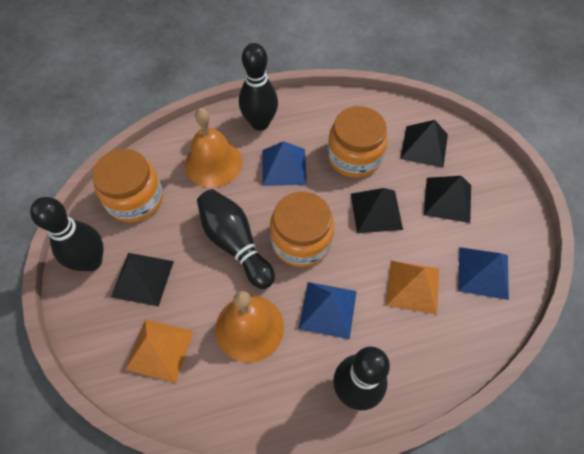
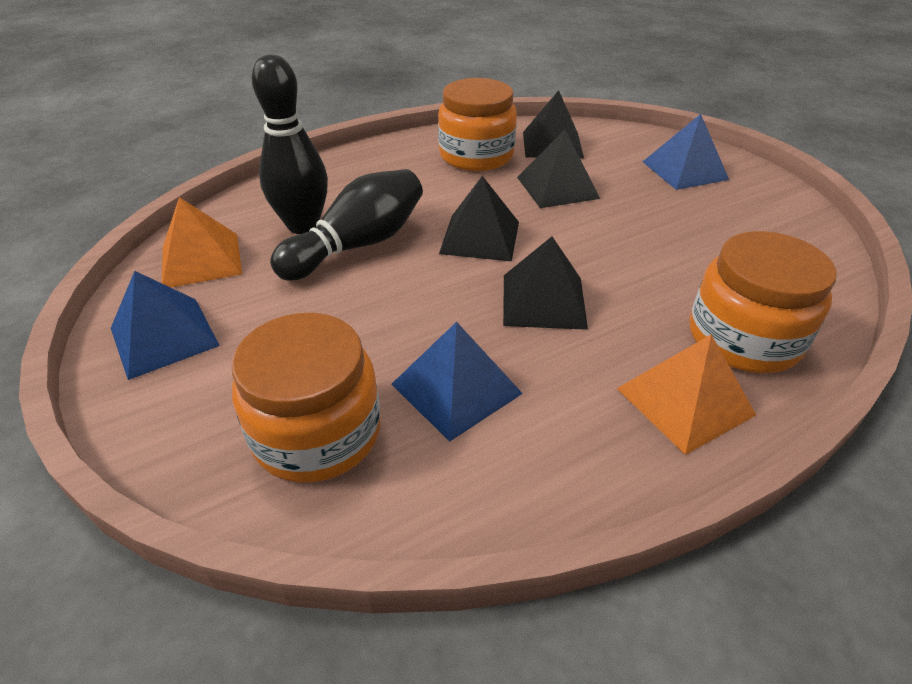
black bowling pin: [30,197,103,271] [197,189,275,289] [239,43,278,130] [333,346,390,410] = 4 -> [251,54,328,234] [270,169,423,281] = 2
orange bell: [185,108,242,188] [216,291,284,363] = 2 -> none = 0

